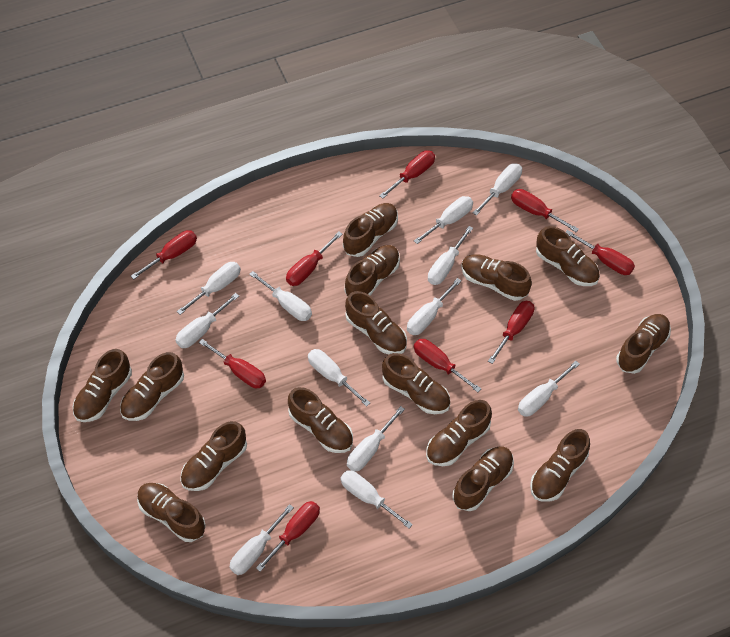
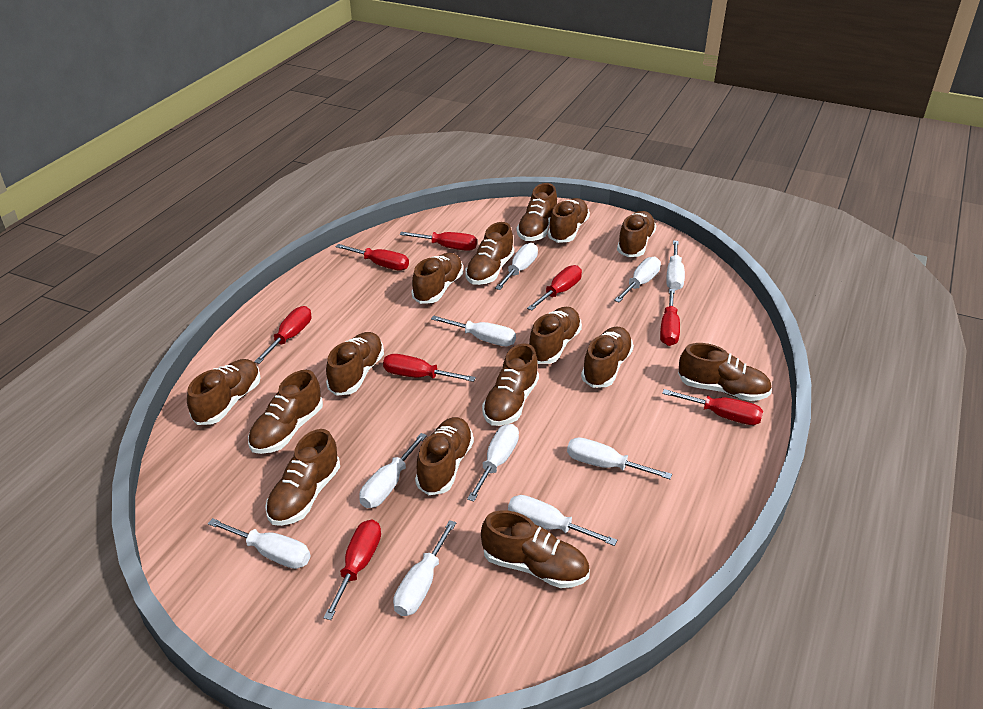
red screwdriver: [131,230,197,280] [199,339,266,388] [256,501,320,572] [286,231,343,286] [379,150,435,199] [414,339,481,392] [488,301,534,364] [511,189,579,232] [566,230,635,275] = 9 -> [254,306,311,364] [323,520,381,620] [335,244,409,271] [383,354,476,382] [400,232,477,251] [527,265,582,311] [660,289,680,346] [662,389,763,425] = 8
white screwdriver: [175,293,239,348] [177,262,241,315] [229,504,294,575] [249,271,312,321] [308,349,370,407] [340,470,413,528] [347,406,405,472] [407,278,462,335] [414,196,473,244] [428,226,473,285] [473,163,522,216] [518,361,580,416] = 12 -> [208,518,311,569] [359,433,427,508] [393,520,456,616] [431,316,516,346] [467,424,519,502] [495,243,538,290] [508,495,617,546] [567,437,672,479] [614,257,661,302] [666,241,685,290] = 10

